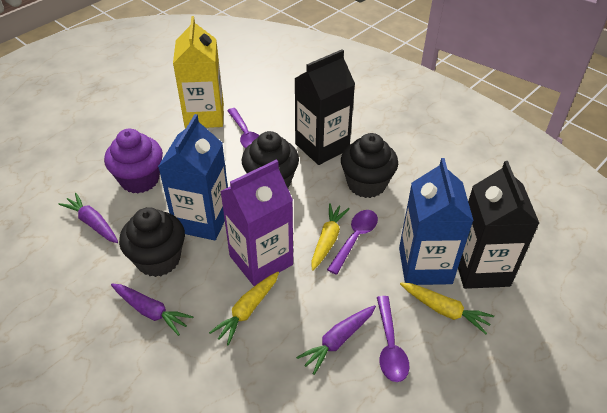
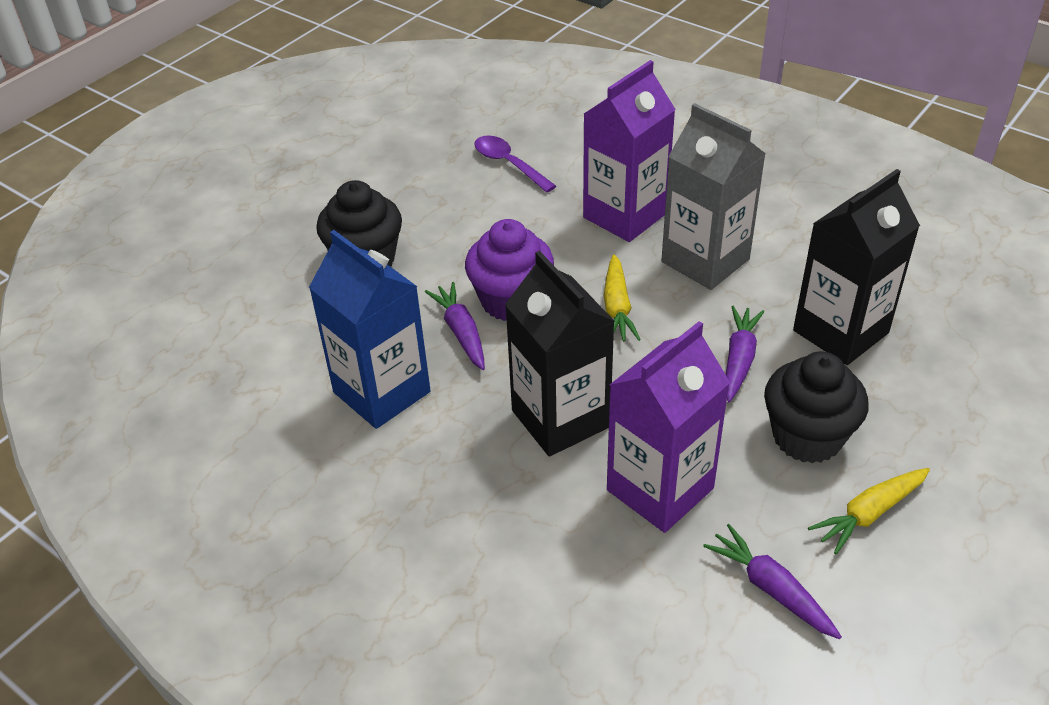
black cupcake: [119,207,185,277] [242,131,299,188] [341,133,398,198] = 3 -> [316,180,402,267] [764,352,869,463] = 2
blue carton: [158,114,228,240] [399,158,474,285] = 2 -> [309,230,431,429] = 1
grey carton: none = 0 -> [661,103,766,290] = 1
purple carton: [220,159,293,286] = 1 -> [583,60,676,242] [607,321,730,533] = 2
purple spoon: [227,108,259,148] [327,210,378,275] [377,296,409,382] = 3 -> [474,135,556,193] = 1
yellow carrot: [209,272,279,345] [311,203,350,271] [400,283,494,334] = 3 -> [604,254,641,341] [808,468,930,554] = 2
yellow carton: [173,16,224,129] = 1 -> none = 0

